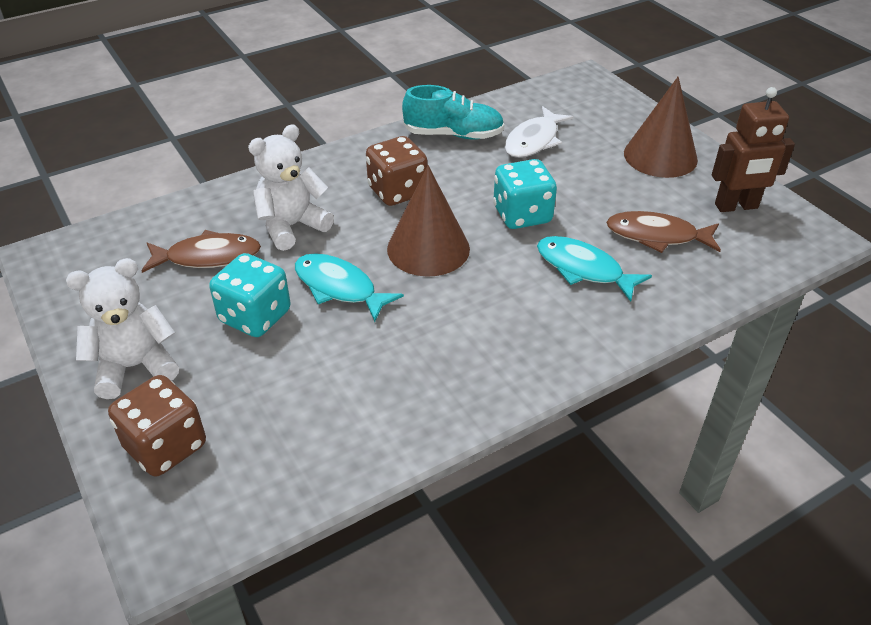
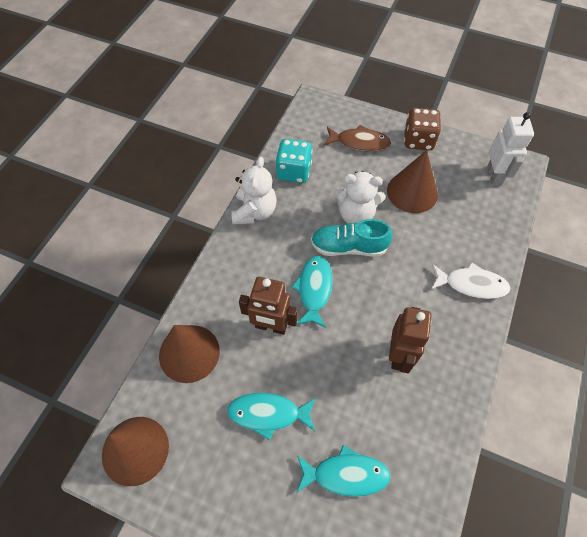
brown cone: [387,165,470,277] [624,76,698,178] = 2 -> [102,417,169,486] [159,325,220,383] [387,150,438,213] = 3
brown dice: [108,375,206,477] [366,136,428,206] = 2 -> [404,108,441,150] = 1
brown fish: [141,230,261,273] [606,211,721,253] = 2 -> [324,125,391,151] = 1
brown robot: [712,87,795,212] = 1 -> [239,277,298,335] [389,307,431,373] = 2
turquoise dice: [209,253,290,337] [493,159,557,229] = 2 -> [275,139,313,183] = 1
turquoise fish: [295,253,404,322] [537,236,652,302] = 2 -> [227,393,316,441] [291,256,332,328] [297,445,391,497] = 3
white robot: none = 0 -> [487,112,534,186] = 1

